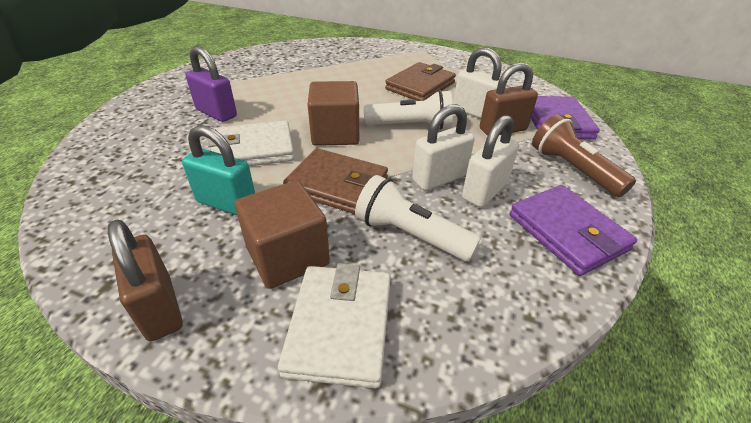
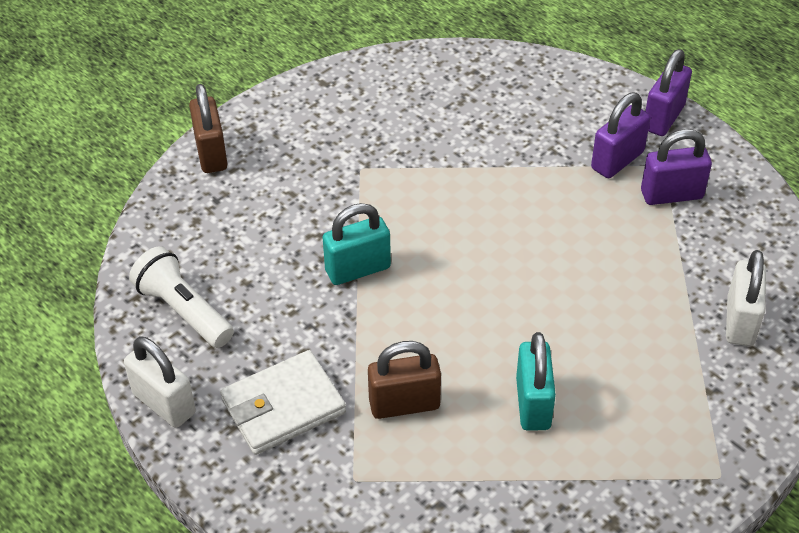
brown cube: [235,180,330,289] [308,81,359,146] = 2 -> none = 0
brown flashlight: [532,115,636,197] = 1 -> none = 0
brown wallet: [283,148,388,214] [385,62,456,101] = 2 -> none = 0
purple padlock: [186,46,237,122] = 1 -> [591,93,650,178] [641,129,712,205] [645,49,692,136] = 3
purple wallet: [510,185,637,276] [531,96,600,140] = 2 -> none = 0
turquoise padlock: [182,125,255,215] = 1 -> [323,203,391,285] [516,332,556,431] = 2
white flashlight: [355,175,481,261] [364,90,453,130] = 2 -> [129,246,234,348] = 1
white padlock: [412,104,475,191] [453,48,502,119] [462,115,519,207] = 3 -> [124,337,196,428] [726,250,766,346] = 2
white wallet: [208,121,295,166] [278,263,391,389] = 2 -> [220,350,346,455] = 1

